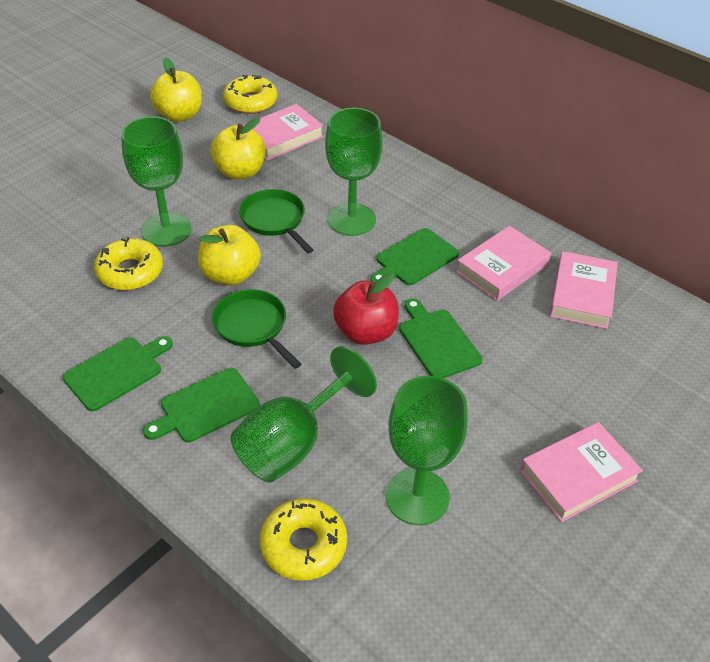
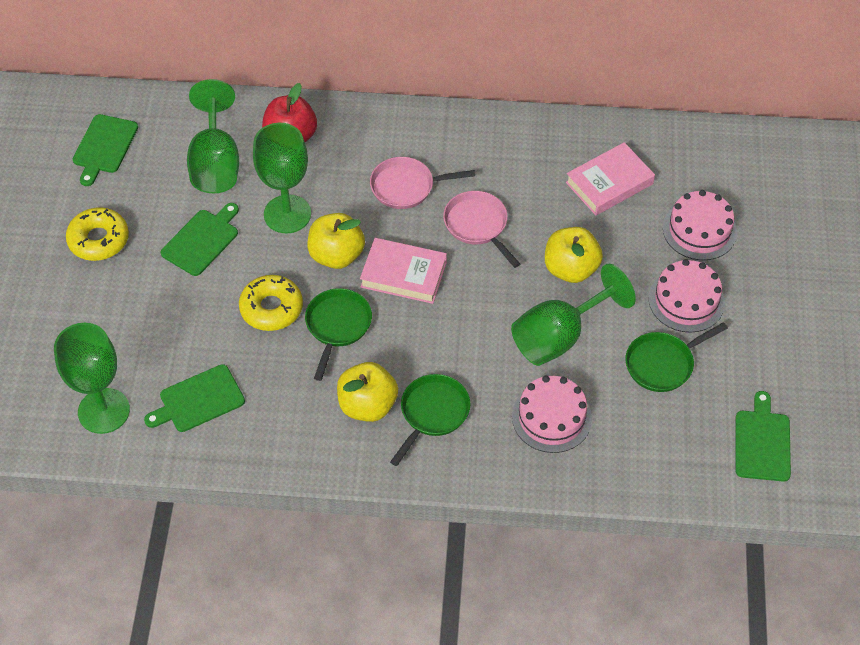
green pan: [212,289,301,369] [239,189,314,253] = 2 -> [305,288,372,381] [390,374,470,466] [625,322,728,392] = 3
pink book: [243,104,324,161] [456,226,551,301] [520,422,643,522] [550,251,618,329] = 4 -> [360,238,447,304] [566,142,655,215] = 2
pink cake: none = 0 -> [512,376,592,453] [649,259,725,333] [663,190,737,260] = 3
pink pan: none = 0 -> [370,157,475,209] [443,191,520,268] = 2
yellow donut: [94,237,163,290] [223,75,277,114] [260,498,347,581] = 3 -> [66,207,129,261] [239,275,303,331] = 2

